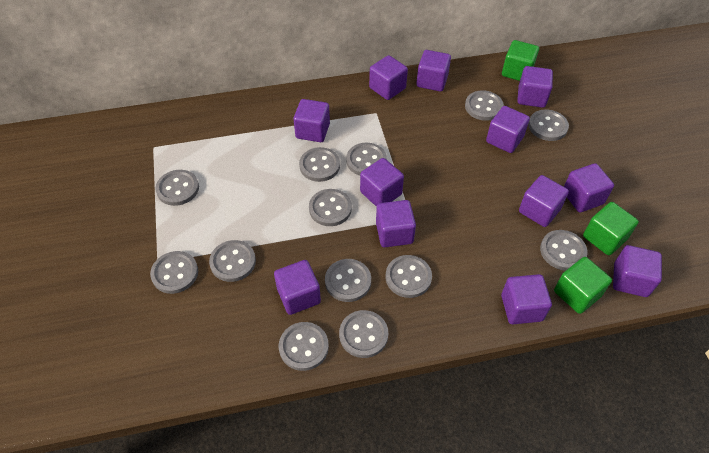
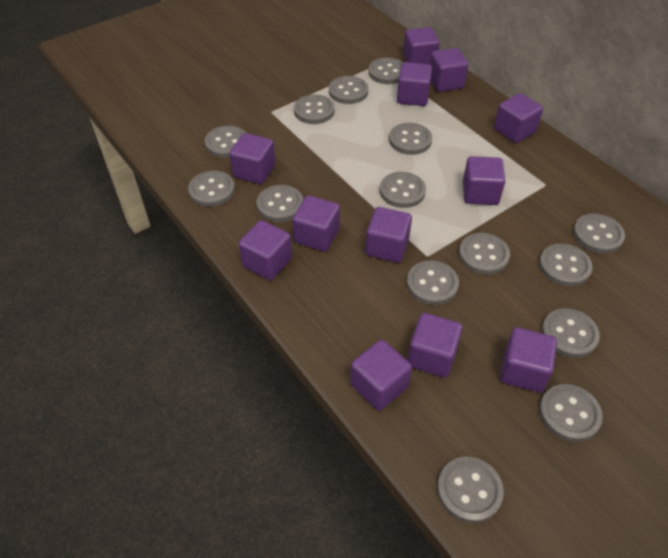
green cube: [502,40,539,81] [554,257,612,314] [583,202,639,255] = 3 -> none = 0
grey button: [150,251,198,294] [155,170,199,206] [209,240,256,282] [279,322,329,371] [299,147,340,182] [309,189,352,226] [325,259,371,302] [339,310,388,358] [346,143,387,176] [386,255,432,298] [465,90,504,121] [528,109,569,141] [540,230,588,271] = 13 -> [188,171,235,207] [205,126,246,158] [257,185,303,222] [294,94,335,124] [329,76,368,104] [368,57,403,84] [380,172,426,208] [389,123,432,155] [407,260,459,305] [437,457,504,523] [459,233,510,275] [539,244,593,287] [539,384,603,442] [542,308,600,358] [573,213,625,254] = 15

